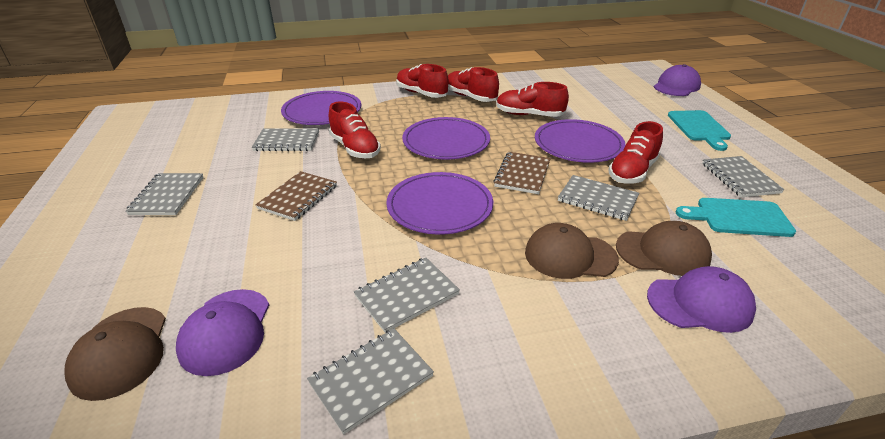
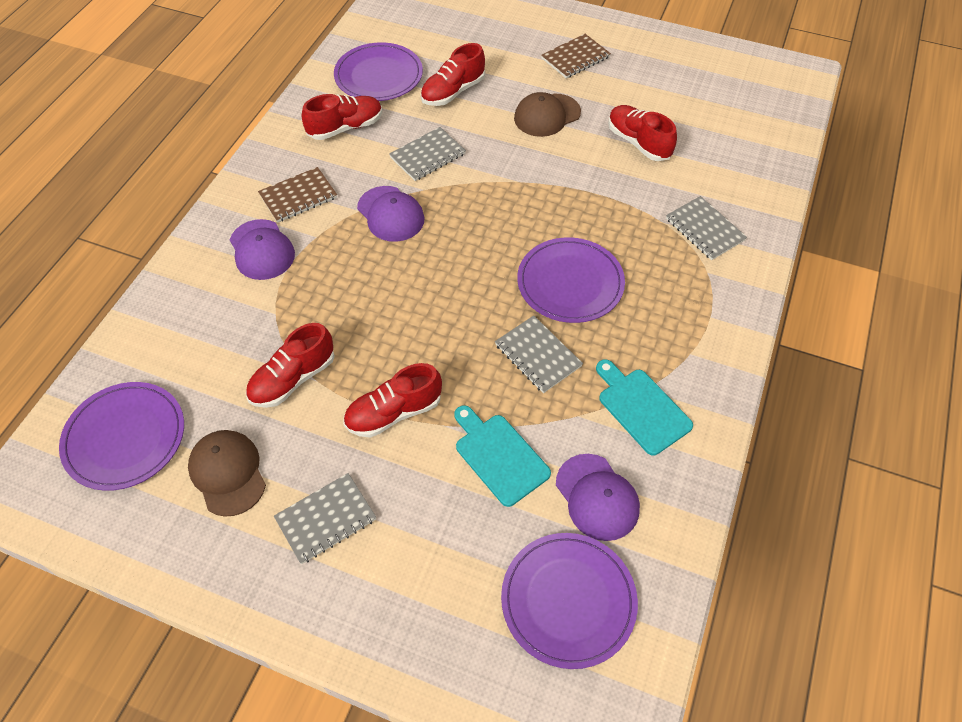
brown cap: [64,307,166,401] [525,223,619,279] [616,221,712,276] = 3 -> [188,430,266,517] [514,92,581,137] = 2
grey notebook: [125,173,204,215] [252,128,319,151] [307,329,434,434] [354,258,460,333] [558,175,639,221] [702,156,785,197] = 6 -> [274,473,376,564] [389,127,466,181] [495,315,583,393] [666,196,747,260] = 4

